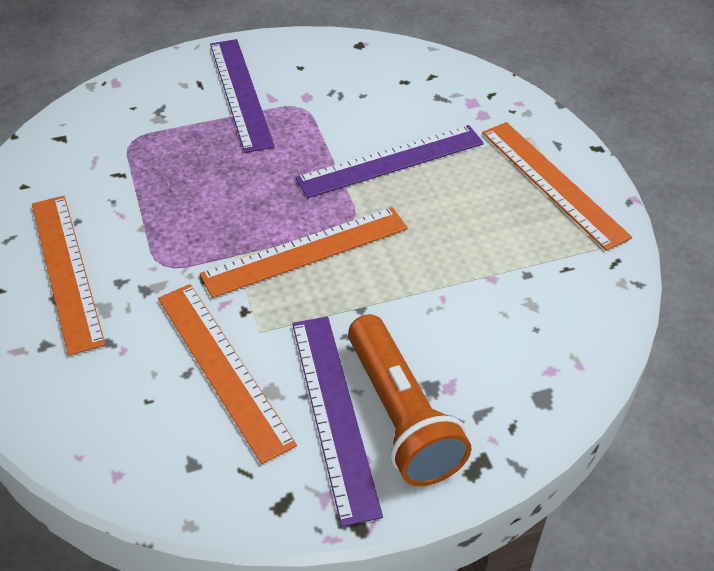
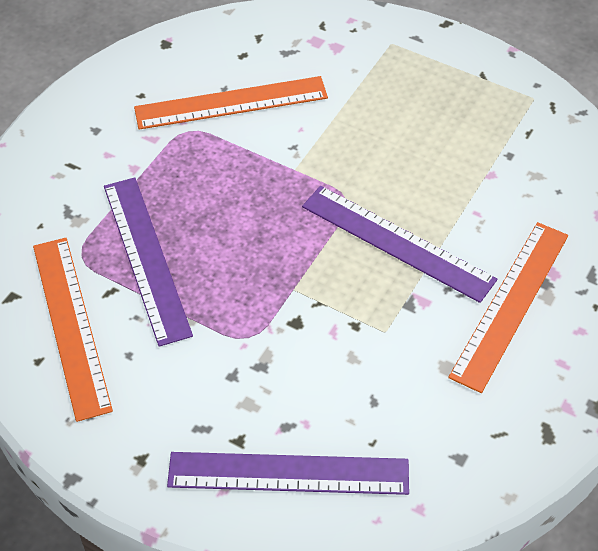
orange flashlight: [348,314,472,486] = 1 -> none = 0
orange ruler: [32,196,105,356] [158,284,297,464] [200,207,408,298] [482,122,632,251] = 4 -> [33,238,113,422] [134,76,328,130] [448,222,568,393] = 3

